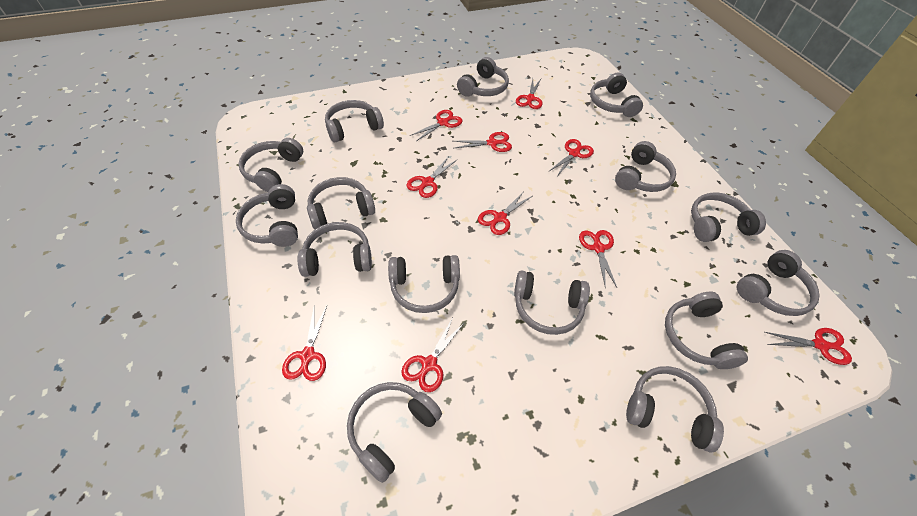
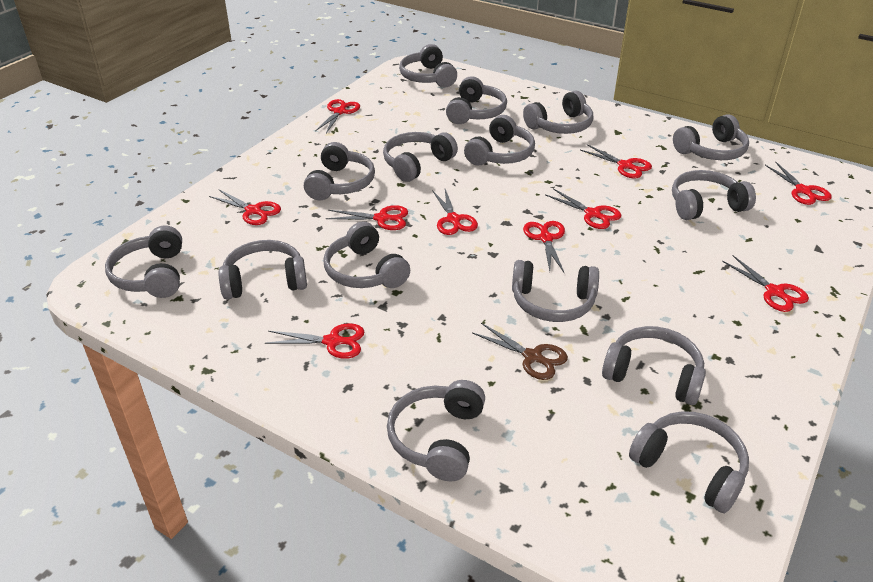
brown scissors: none = 0 -> [472,323,568,380] = 1

